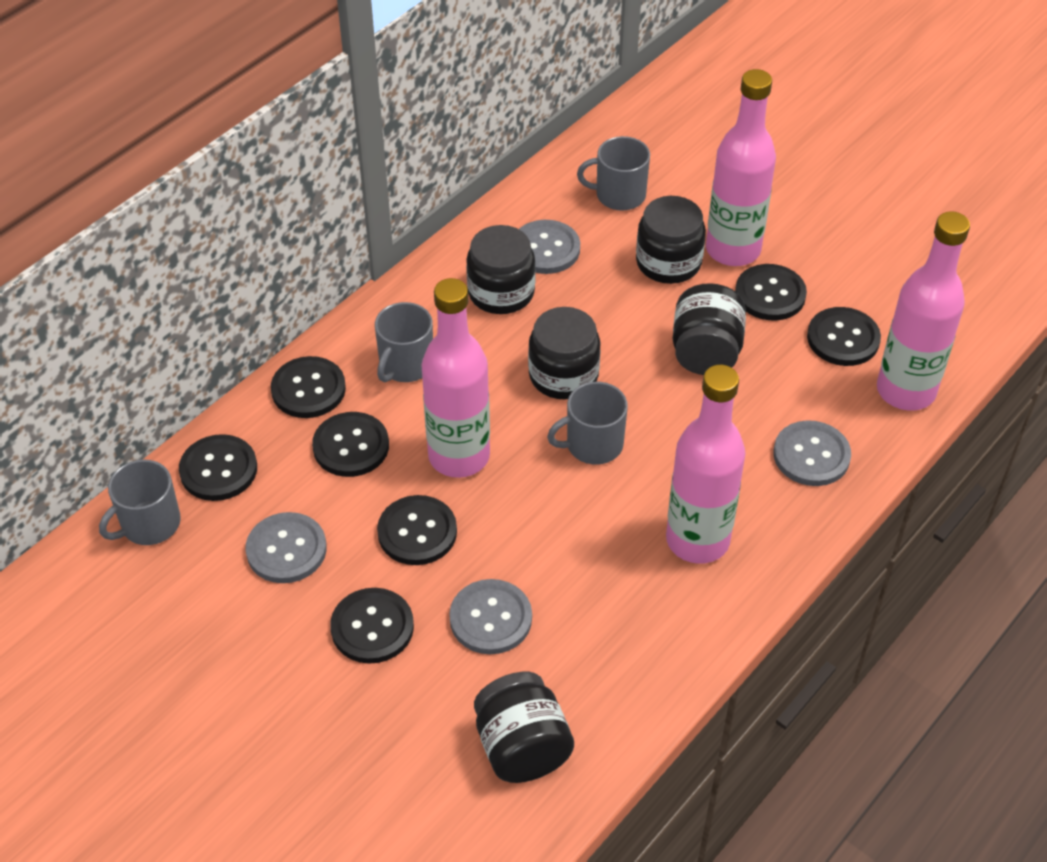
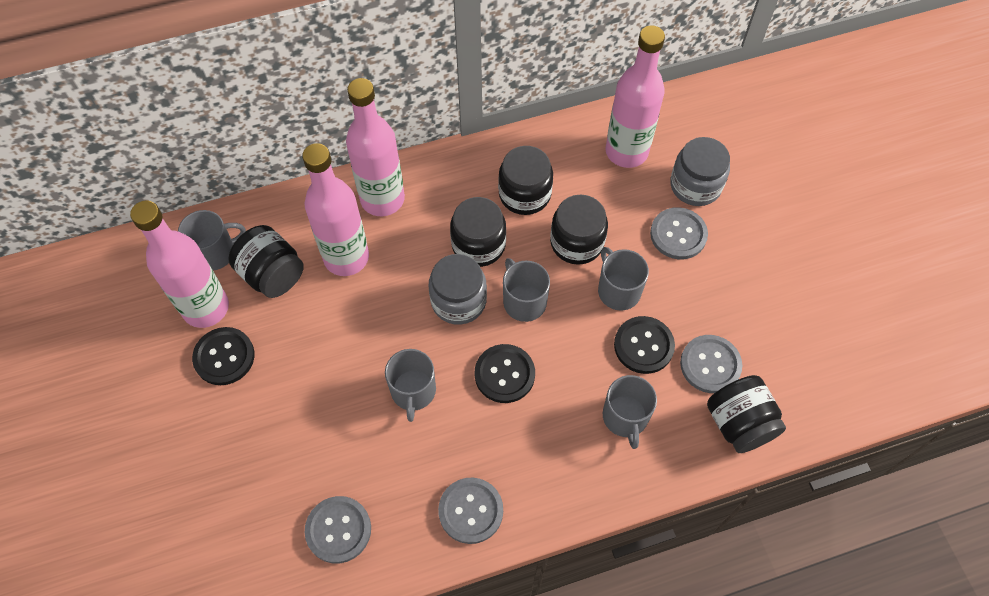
black button: [179,434,257,501] [271,356,346,418] [312,412,389,477] [330,588,414,664] [377,495,457,565] [735,264,807,320] [807,307,881,366] = 7 -> [192,327,254,385] [475,344,535,403] [614,316,675,374] = 3
grey jar: none = 0 -> [429,254,487,325] [670,137,730,206] = 2
grey mug: [99,460,181,545] [375,302,433,382] [547,382,628,464] [577,136,650,211] = 4 -> [178,210,246,271] [385,349,436,422] [503,258,550,322] [598,247,649,311] [603,375,657,449] = 5

